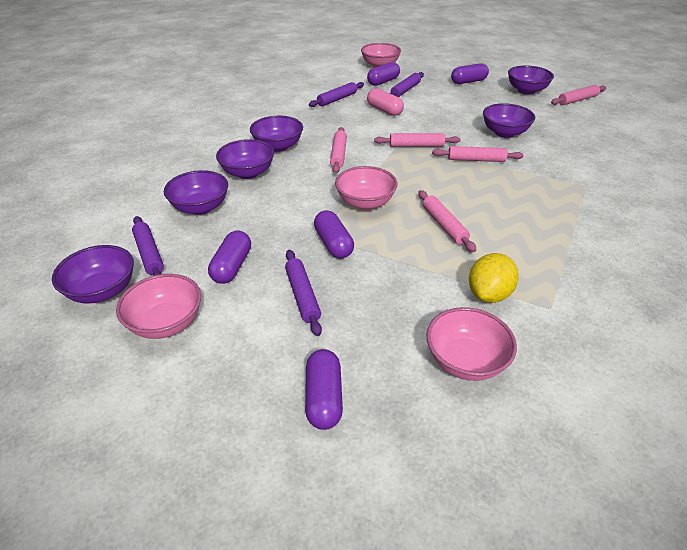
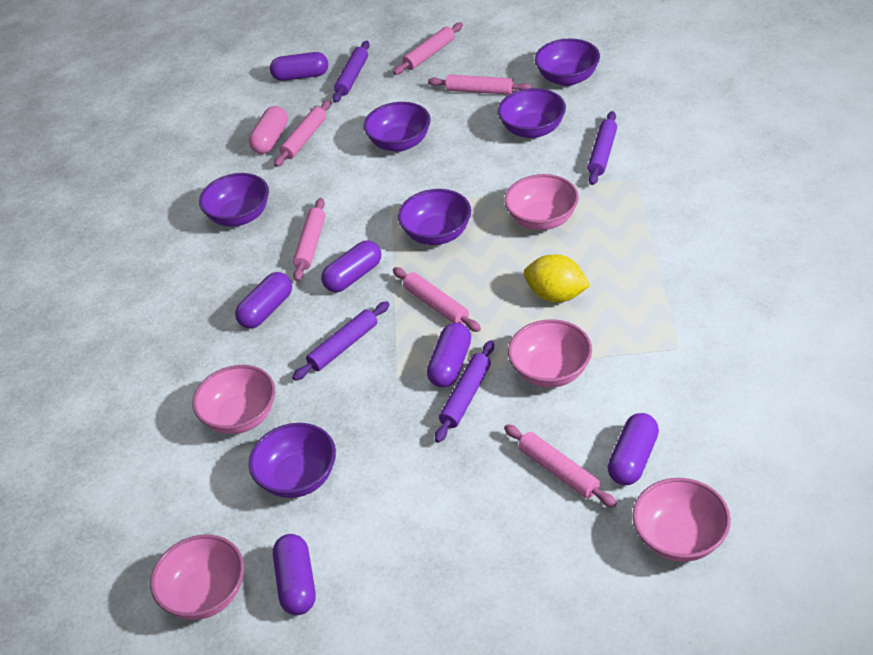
pink bowl: [116,274,201,339] [335,166,398,210] [361,43,401,68] [426,307,517,381] = 4 -> [150,534,244,620] [192,365,275,434] [504,174,579,230] [508,319,592,388] [632,478,731,562] = 5
pink rolling pin: [330,127,347,173] [374,133,461,147] [418,190,476,252] [432,146,524,162] [551,85,606,105] = 5 -> [274,100,331,167] [293,198,325,281] [393,23,463,75] [393,267,481,332] [428,75,532,95] [504,424,617,508] = 6
purple capsule: [208,231,251,284] [305,349,343,430] [314,210,354,259] [367,62,400,86] [451,63,489,84] = 5 -> [235,272,292,329] [270,52,328,81] [273,534,316,615] [321,240,381,292] [427,323,471,388] [608,413,659,485] = 6

